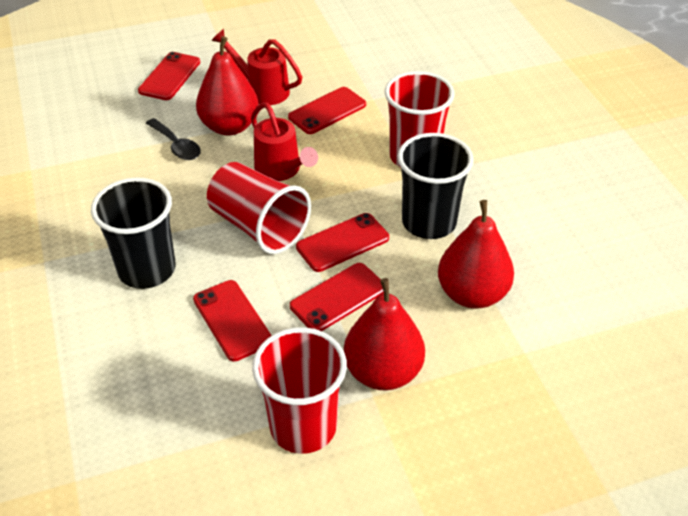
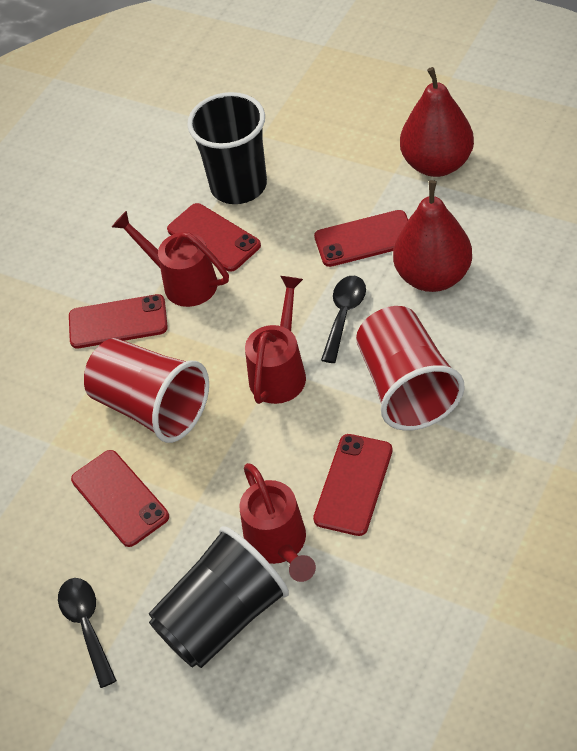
black spoon: [146,118,201,160] = 1 -> [58,578,117,688] [321,276,366,363] = 2
red cup: [207,162,311,254] [252,327,347,454] [385,71,454,167] = 3 -> [84,338,209,443] [356,306,465,431] = 2
red pear: [196,36,259,136] [344,278,425,390] [438,200,514,309] = 3 -> [393,180,472,292] [400,67,474,177] = 2
red watering can: [211,29,302,105] [251,103,318,181] = 2 -> [112,211,229,307] [239,463,316,582] [245,276,306,404] = 3

